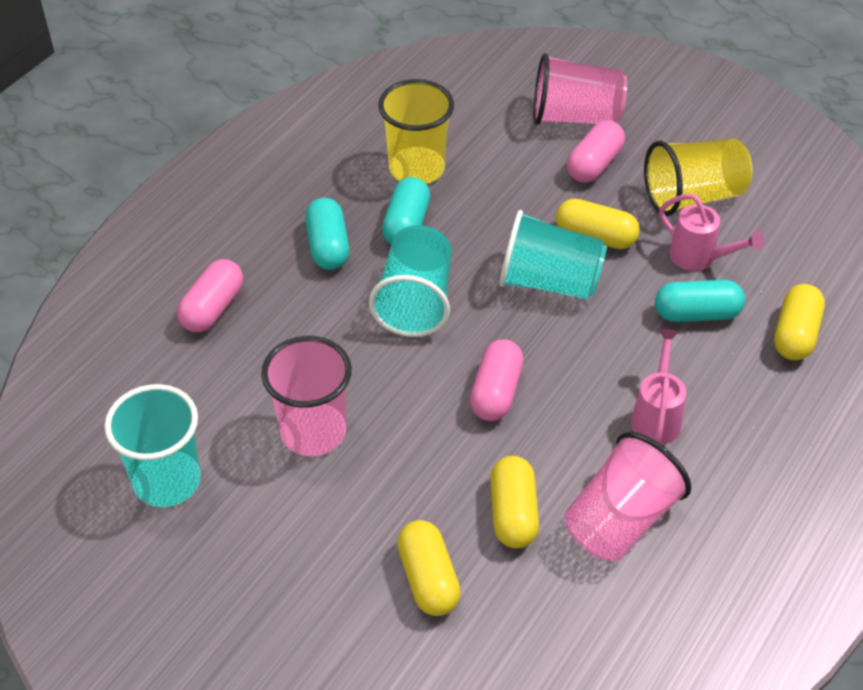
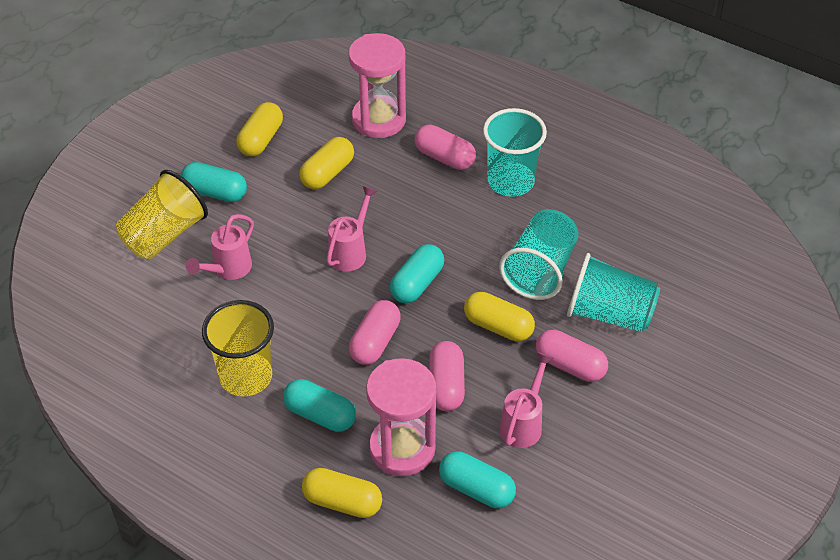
pink capsule: [177,259,243,332] [470,339,524,421] [567,120,625,183] = 3 -> [349,300,401,365] [414,125,476,170] [429,341,465,411] [536,330,608,382] = 4
pink cup: [261,336,352,456] [533,53,627,125] [564,432,691,561] = 3 -> none = 0
pink hourglass: none = 0 -> [349,33,406,138] [366,358,437,476] = 2
pink watering can: [631,328,686,445] [659,194,764,271] = 2 -> [186,214,254,280] [326,186,378,272] [500,352,554,448] = 3
turquoise capsule: [305,198,349,270] [382,177,430,245] [655,280,745,322] = 3 -> [181,162,247,202] [283,379,356,432] [390,244,444,303] [439,451,516,508] = 4

